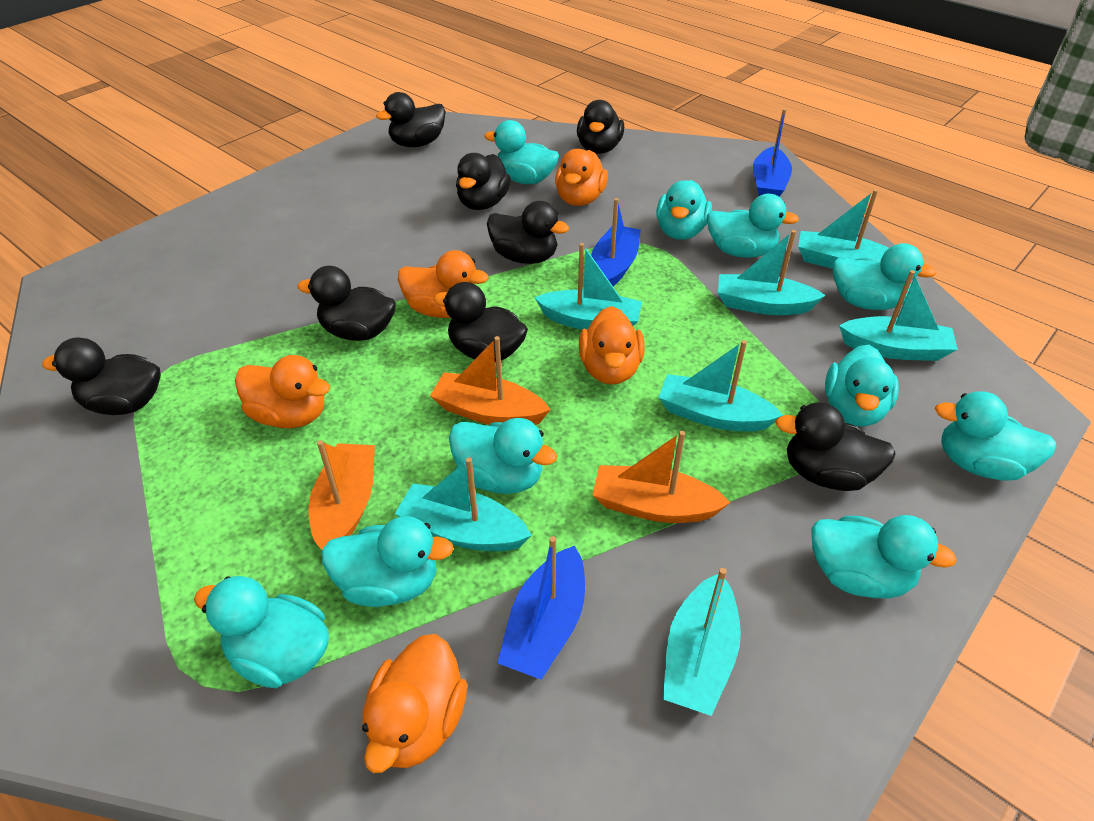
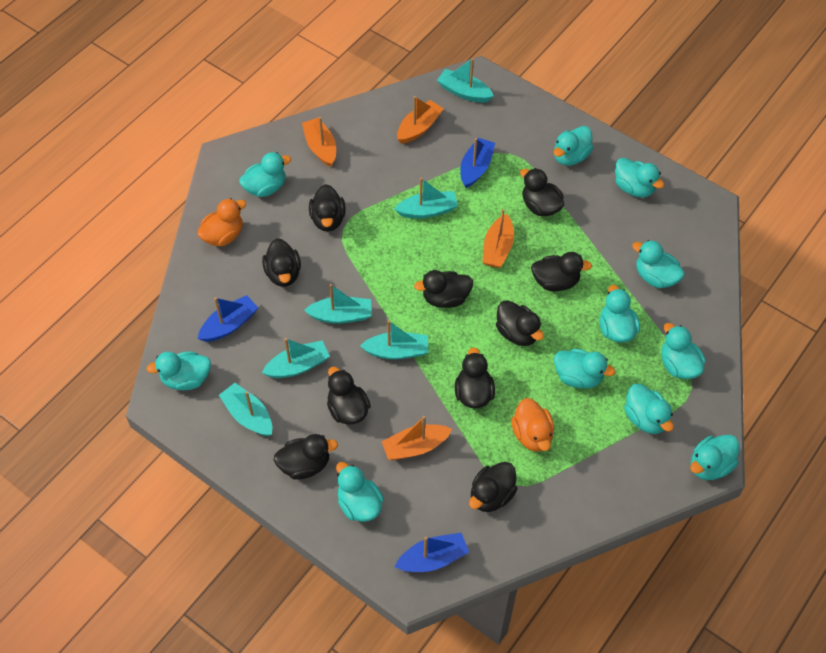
black duck: [42,337,161,415] [297,266,396,341] [376,92,446,147] [433,282,528,362] [456,153,511,210] [487,201,569,264] [577,100,624,154] [775,402,896,491] = 8 -> [262,238,301,287] [274,434,338,480] [309,184,346,232] [327,367,371,425] [414,270,473,308] [455,347,495,408] [469,462,518,512] [496,300,544,346] [520,168,564,216] [531,252,592,291] = 10
orange boat: [309,440,375,550] [430,336,551,425] [593,431,731,523] = 3 -> [302,117,336,167] [382,416,452,460] [397,96,444,144] [482,209,514,268] = 4
orange duck: [235,355,330,428] [362,634,467,773] [398,250,489,318] [555,149,608,206] [579,306,645,385] = 5 -> [197,198,246,246] [511,398,554,452] = 2
turquoise boat: [395,457,532,551] [534,243,642,330] [658,340,783,432] [663,568,741,716] [718,230,826,315] [798,189,889,269] [839,270,958,361] = 7 -> [219,383,272,436] [262,338,330,378] [304,284,372,324] [360,320,429,360] [394,177,458,219] [437,58,494,103] = 6
turquoise duck: [194,576,329,688] [321,516,454,607] [449,418,557,494] [484,120,559,184] [656,180,712,240] [707,194,799,258] [811,515,957,598] [825,345,899,427] [833,243,936,310] [935,391,1056,481] = 10 -> [146,352,211,390] [239,152,291,197] [336,462,384,522] [554,126,593,166] [554,349,615,389] [599,285,640,343] [615,158,664,197] [624,384,674,434] [632,240,685,288] [661,323,705,379] [690,435,739,480] = 11

